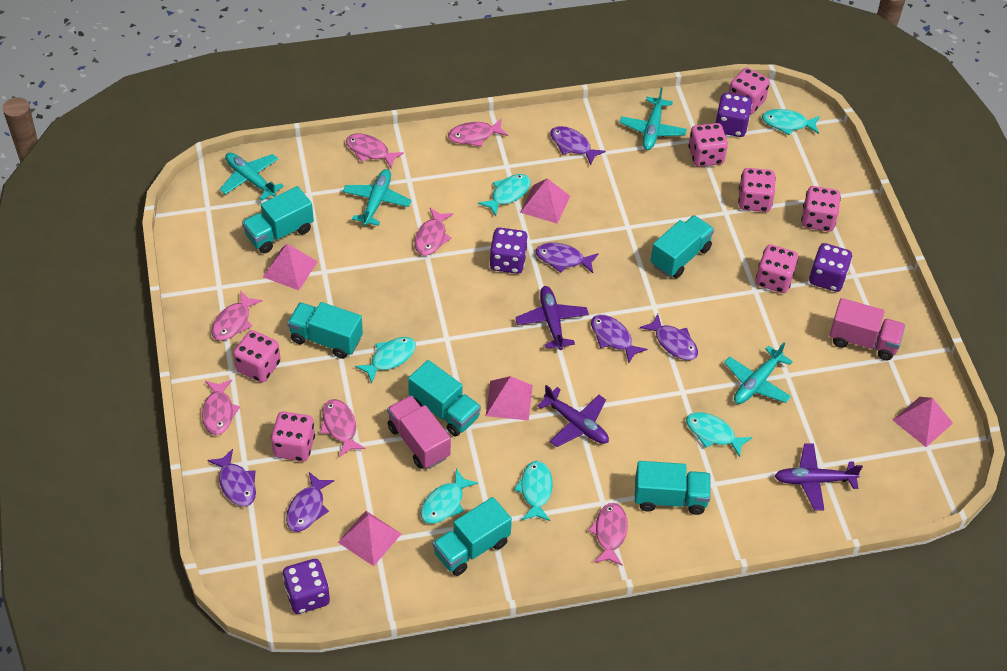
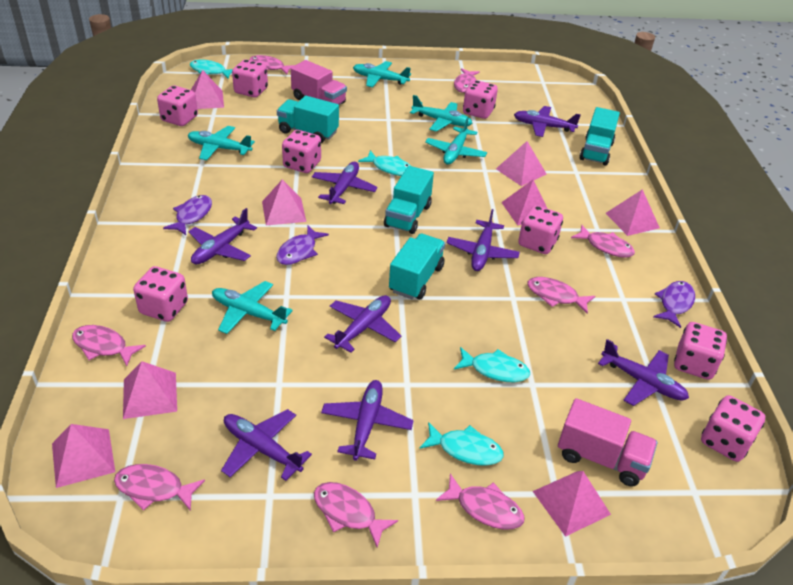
pink dice: [233,330,281,383] [271,412,315,462] [688,123,728,167] [729,68,770,114] [738,168,776,212] [756,245,798,293] [801,186,841,232] = 7 -> [133,266,188,322] [157,86,198,126] [232,59,268,97] [282,130,321,173] [463,80,498,119] [518,205,563,254] [674,322,727,380] [701,395,765,462] = 8
pink fish: [202,380,240,435] [211,290,262,341] [320,399,366,457] [346,133,404,168] [414,208,453,256] [448,118,508,147] [588,503,628,566] = 7 -> [72,325,146,366] [114,464,205,511] [249,55,295,74] [314,482,398,548] [436,474,525,530] [454,68,480,93] [527,277,595,314] [571,225,635,258] = 8
pink pyramid: [263,244,318,290] [338,511,401,566] [486,376,533,421] [520,178,570,224] [893,397,953,447] = 5 -> [52,424,115,488] [123,361,177,419] [191,70,224,109] [262,179,306,225] [496,141,547,186] [501,180,548,225] [533,471,611,537] [606,189,660,236] = 8
purple dice: [283,559,330,614] [489,228,528,274] [716,93,752,137] [809,243,852,292] = 4 -> none = 0
purple fish: [207,449,256,507] [286,472,334,532] [536,243,599,273] [551,126,606,165] [591,315,648,363] [640,314,698,360] = 6 -> [163,195,212,235] [276,226,329,265] [653,281,695,328] = 3
purple plane: [515,286,589,350] [537,385,609,447] [775,443,863,511] = 3 -> [188,208,257,264] [221,409,312,481] [312,162,378,204] [321,380,414,461] [324,295,401,353] [446,209,520,271] [514,106,581,137] [598,339,689,406] = 8
turquoise fish: [355,337,416,383] [420,469,478,524] [478,174,531,216] [514,461,553,521] [686,412,752,457] [762,109,820,135] = 6 -> [190,60,233,78] [358,150,411,176] [419,422,504,466] [454,347,530,382] = 4
turquoise plane: [219,153,284,201] [343,169,412,226] [620,87,687,150] [724,342,793,404] = 4 -> [188,126,255,160] [212,281,293,334] [353,61,411,87] [410,95,472,132] [425,117,487,165] = 5
turquoise truck: [242,186,314,253] [287,302,363,359] [408,360,481,437] [433,497,512,576] [635,461,711,515] [651,215,714,278] = 6 -> [277,96,339,143] [384,166,434,234] [389,234,445,300] [580,107,620,166] = 4

